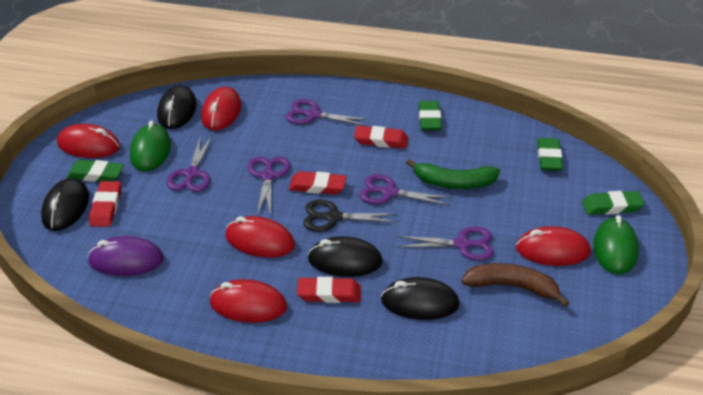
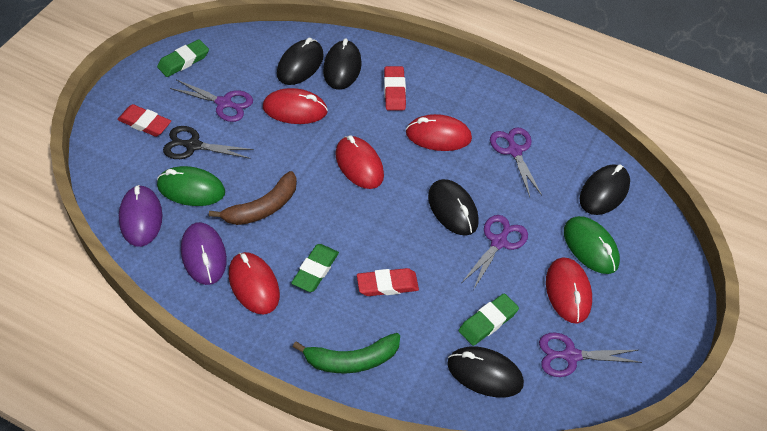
black mouse: [41,178,89,231] [157,85,197,129] [307,236,383,277] [381,277,460,320] = 4 -> [277,38,324,85] [323,38,362,90] [428,179,479,236] [447,347,524,398] [580,164,630,215] = 5
green eraser: [67,160,124,182] [419,101,442,131] [537,138,563,171] [582,191,645,215] = 4 -> [157,39,209,77] [291,244,339,292] [459,293,519,346] = 3
purple mouse: [88,236,164,276] = 1 -> [119,185,162,247] [181,222,227,285] = 2
purple scissors: [167,135,212,192] [248,157,290,217] [286,99,370,126] [360,174,452,206] [397,227,494,261] = 5 -> [170,79,253,122] [462,215,528,290] [490,127,542,197] [539,332,642,377] = 4
red eraser: [89,181,121,227] [289,171,347,195] [297,277,361,303] [354,126,408,149] = 4 -> [117,104,171,137] [357,268,419,296] [384,66,406,110] = 3

